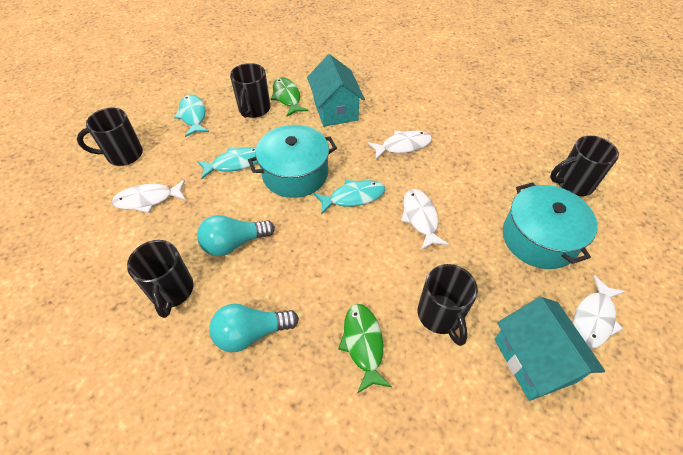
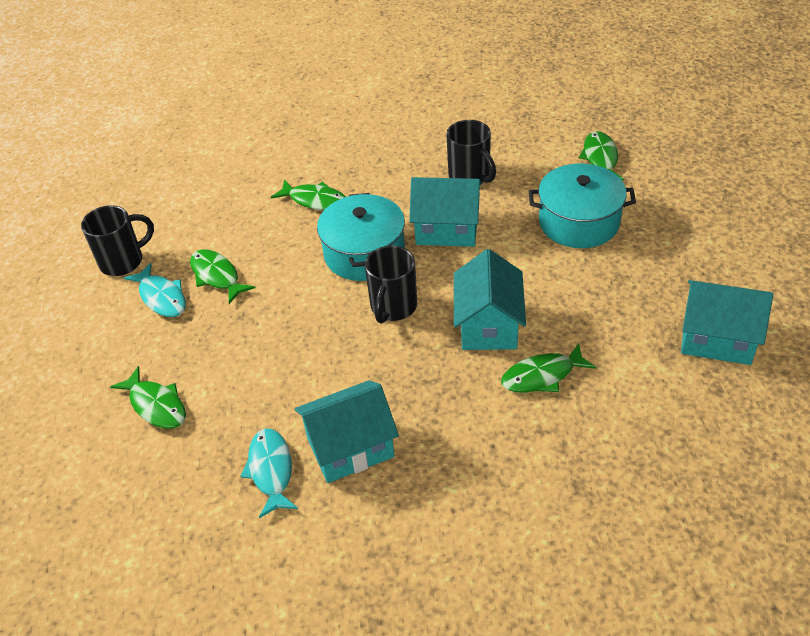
black mug: [77,107,143,166] [127,240,194,318] [230,63,270,118] [418,264,478,346] [550,136,619,196] = 5 -> [81,205,154,276] [365,245,417,323] [446,120,496,184] = 3
green fish: [271,77,308,116] [338,304,392,393] = 2 -> [110,366,186,429] [190,249,255,304] [271,179,346,210] [501,343,596,393] [579,131,624,180] = 5
turquoise fish: [174,94,209,137] [197,147,258,179] [314,180,385,214] = 3 -> [124,263,186,317] [240,429,298,518] = 2
turquoise house: [307,54,365,127] [494,297,605,401] = 2 -> [295,380,399,483] [409,177,482,247] [454,249,526,350] [681,280,773,365] = 4
turquoise light bulb: [197,215,275,256] [209,304,299,352] = 2 -> none = 0
white fish: [111,180,186,213] [367,131,432,159] [401,189,449,250] [573,275,626,349] = 4 -> none = 0

